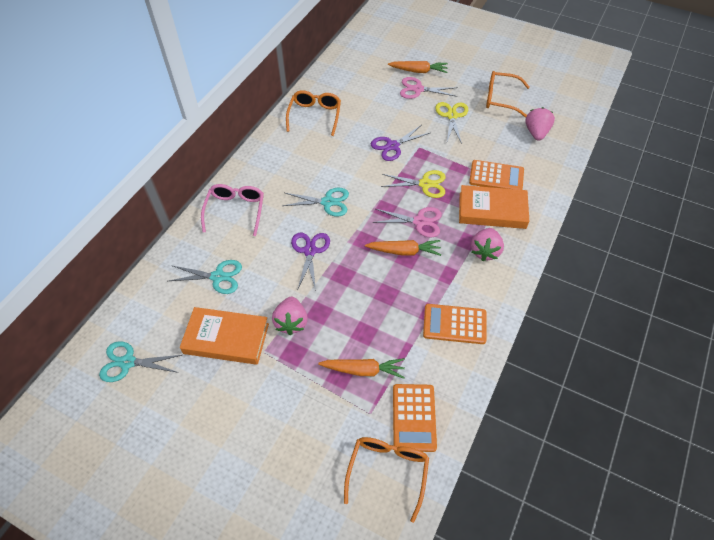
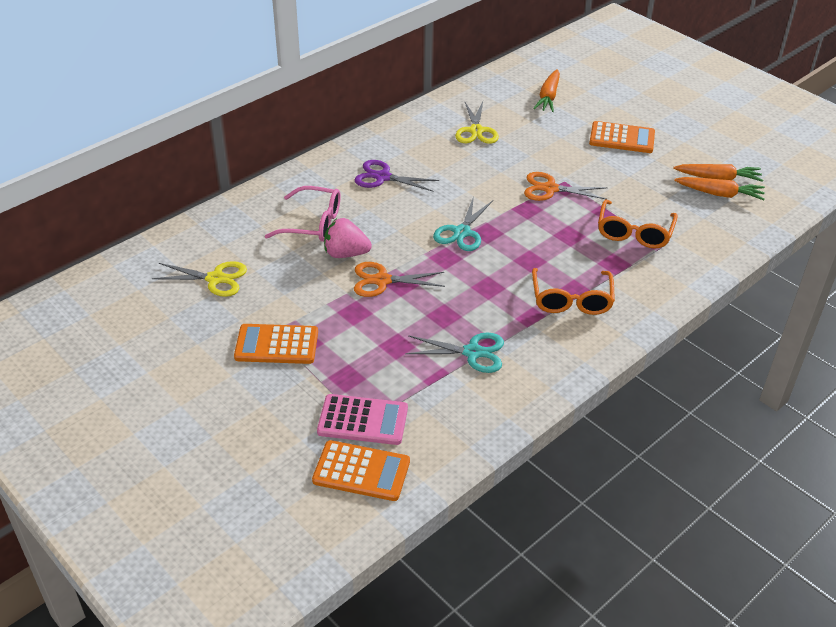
orange book: [180,307,269,365] [459,185,529,229] = 2 -> none = 0
orange glasses: [286,90,341,136] [344,437,429,523] [486,71,530,117] = 3 -> [532,268,615,315] [598,199,678,248] = 2
orange scissors: none = 0 -> [354,262,445,297] [524,172,608,201] = 2
pink calculator: none = 0 -> [317,394,408,445] = 1
pink scissors: [373,207,442,238] [400,77,458,99] = 2 -> none = 0
pink strawberry: [272,297,308,335] [471,228,504,261] [525,107,555,140] = 3 -> [324,218,372,258] = 1
purple scissors: [291,233,330,291] [371,125,430,161] = 2 -> [355,160,439,192] = 1
turquoise scissors: [99,341,182,382] [169,260,242,294] [283,188,349,217] = 3 -> [405,332,504,373] [433,196,493,251] = 2

